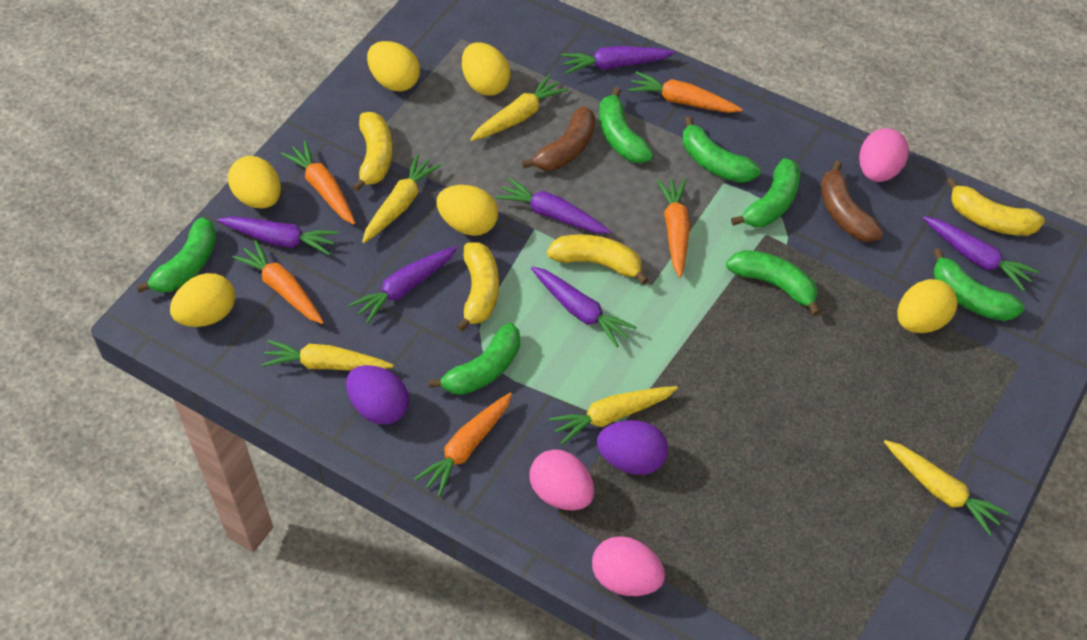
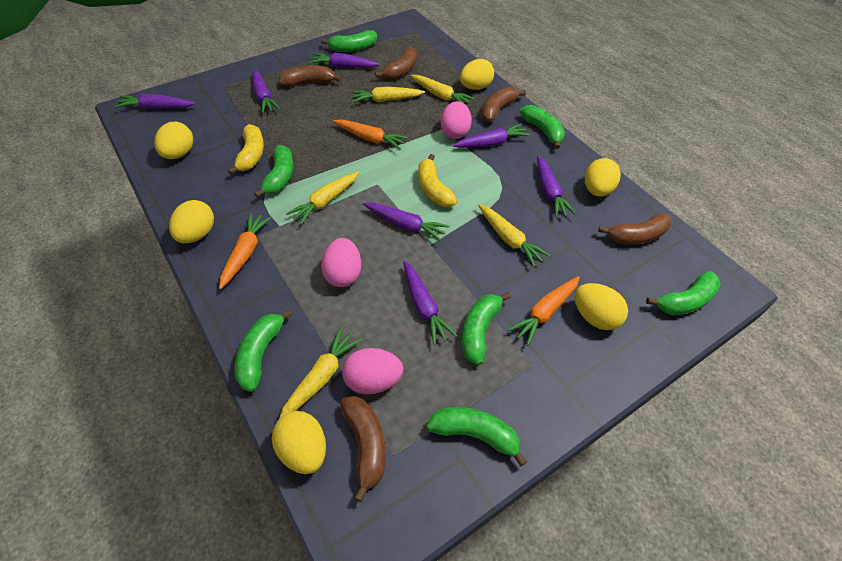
brown banana: [522,106,595,171] [821,161,884,242] = 2 -> [279,65,341,87] [340,396,385,502] [375,46,417,80] [481,87,526,122] [598,213,671,245] = 5
orange carrot: [232,240,324,324] [281,141,355,225] [414,393,512,497] [628,71,743,113] [657,178,690,278] = 5 -> [219,213,272,289] [333,120,408,149] [508,276,580,346] = 3
purple carrot: [217,216,338,255] [349,246,458,324] [495,178,611,233] [531,266,637,347] [561,46,675,74] [923,216,1039,291] = 6 -> [114,94,196,109] [253,69,281,114] [309,53,380,68] [363,203,450,242] [403,261,457,346] [453,124,530,147] [537,156,576,218] = 7
purple egg: [346,365,409,425] [597,420,668,475] = 2 -> none = 0
yellow banana: [352,112,393,192] [456,243,499,332] [547,234,649,285] [946,177,1045,236] = 4 -> [228,124,264,175] [418,154,457,207] = 2

